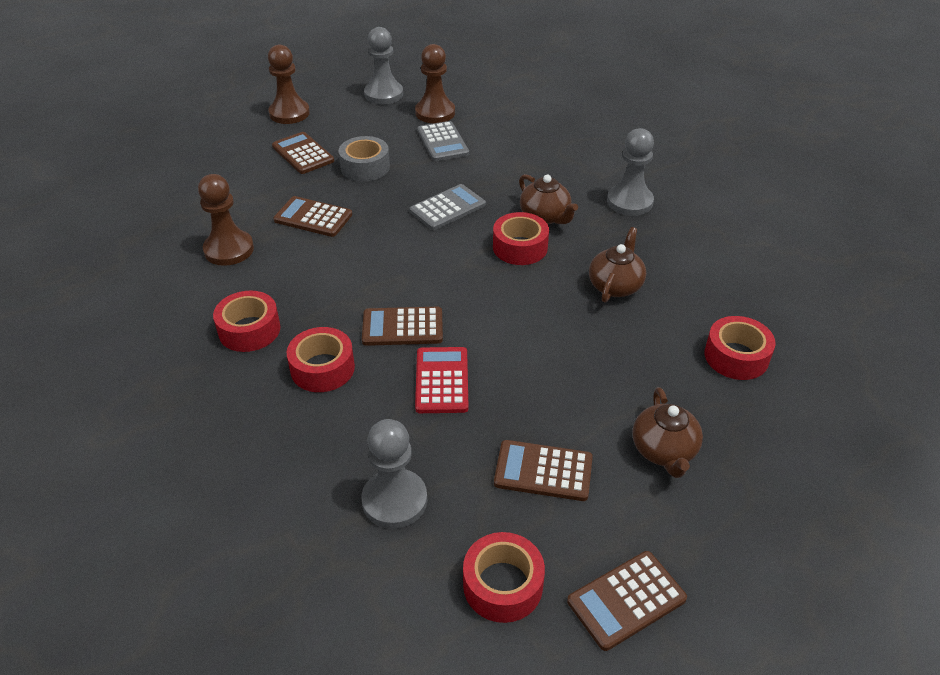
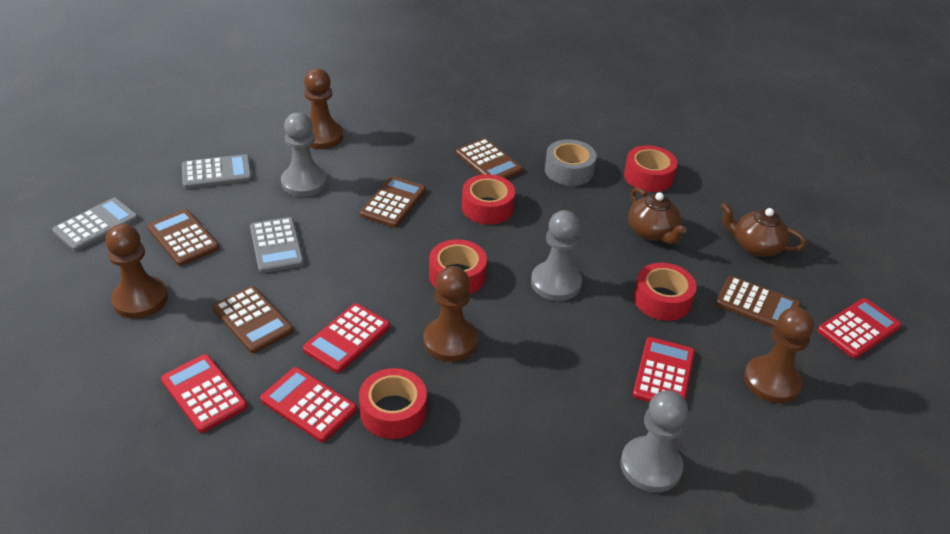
brown pawn: [198,174,254,266] [268,45,310,124] [415,44,455,123] = 3 -> [105,224,168,319] [304,68,343,149] [424,266,478,362] [744,307,814,403] = 4
brown teapot: [519,174,578,224] [589,227,646,303] [632,387,703,478] = 3 -> [628,187,687,244] [720,203,806,257] = 2
grey calculator: [410,184,486,230] [417,121,469,161] = 2 -> [52,198,139,252] [182,154,252,189] [250,217,304,273] = 3
red calculator: [415,347,468,413] = 1 -> [161,354,247,433] [260,367,357,442] [303,303,390,373] [633,337,695,402] [817,298,901,358] = 5

